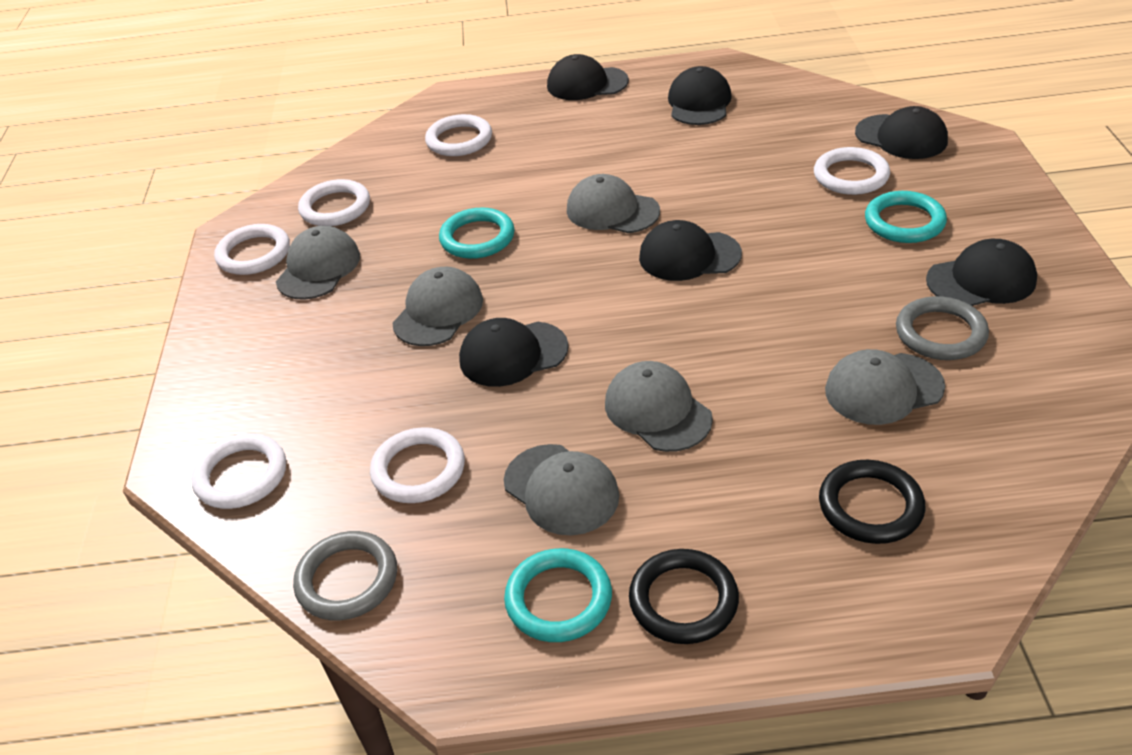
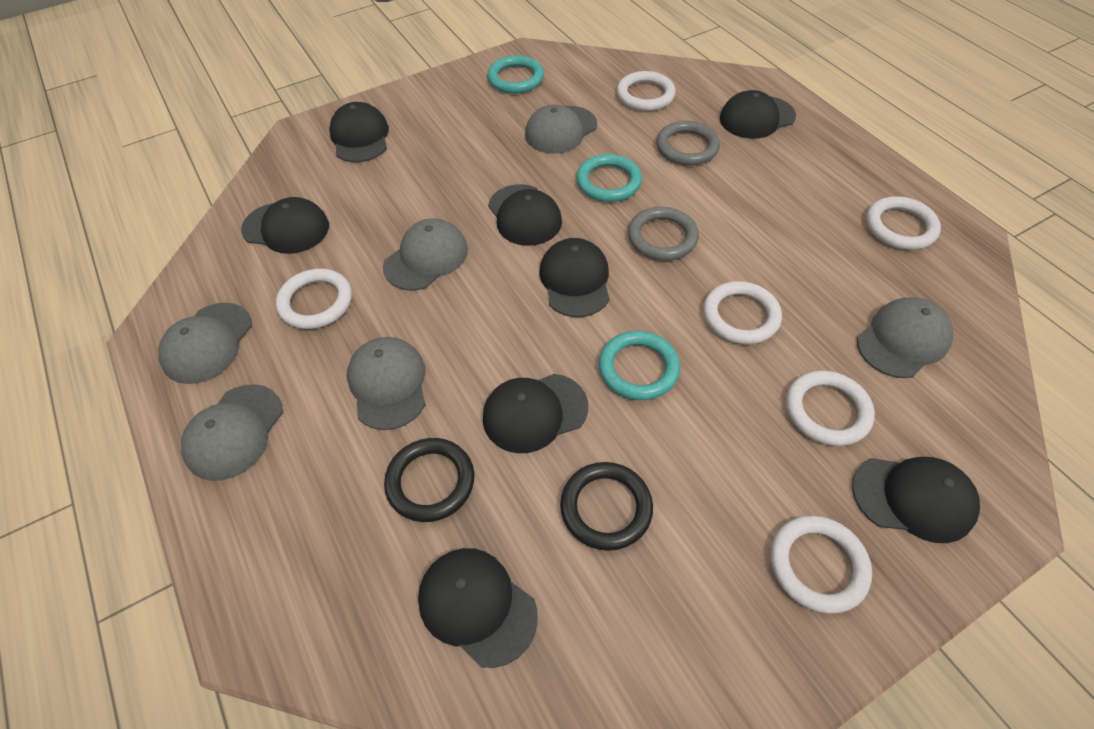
black cap: [459,318,569,387] [547,54,629,100] [639,220,742,281] [668,66,732,125] [855,106,948,159] [926,239,1037,306] = 6 -> [241,197,329,254] [329,102,389,163] [418,548,538,668] [483,374,588,453] [488,184,562,246] [539,238,609,317] [720,90,796,139] [852,457,980,543] = 8

